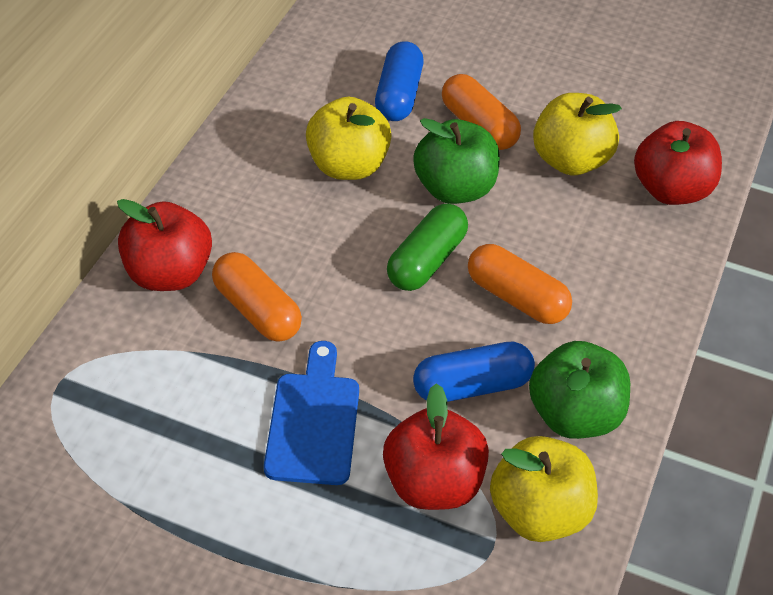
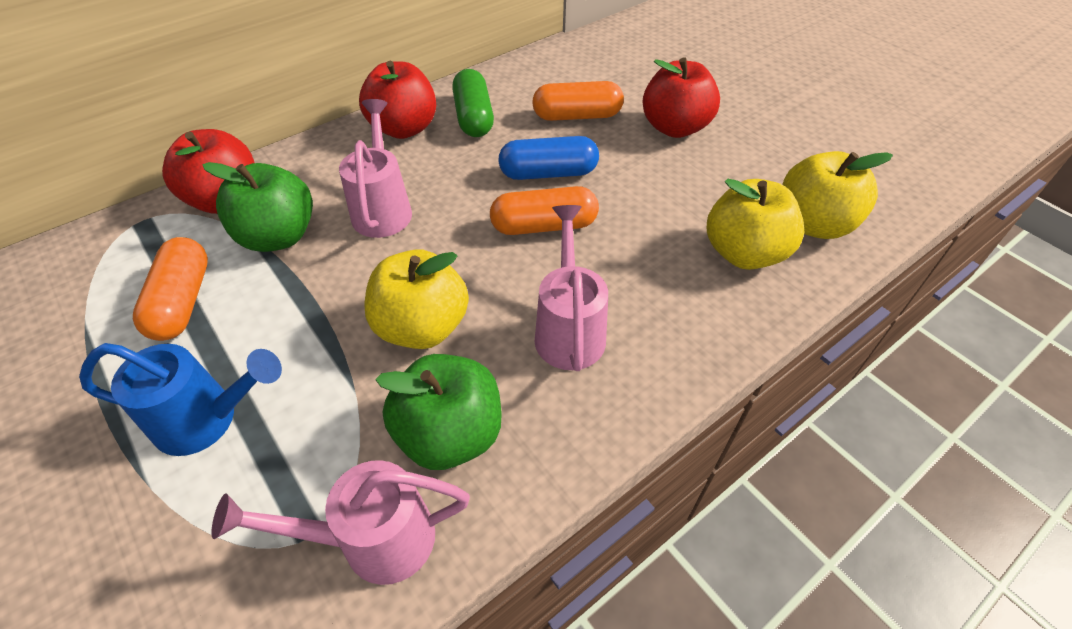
blue capsule: [375,41,423,121] [413,342,535,402] = 2 -> [498,136,599,180] = 1
blue cutting board: [264,341,359,485] = 1 -> none = 0
blue watering can: none = 0 -> [79,343,282,456] = 1
pink watering can: none = 0 -> [211,460,470,585] [339,99,412,238] [534,205,608,371] = 3

